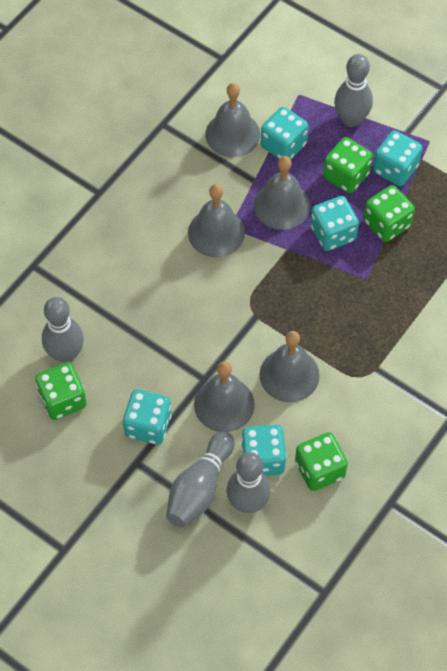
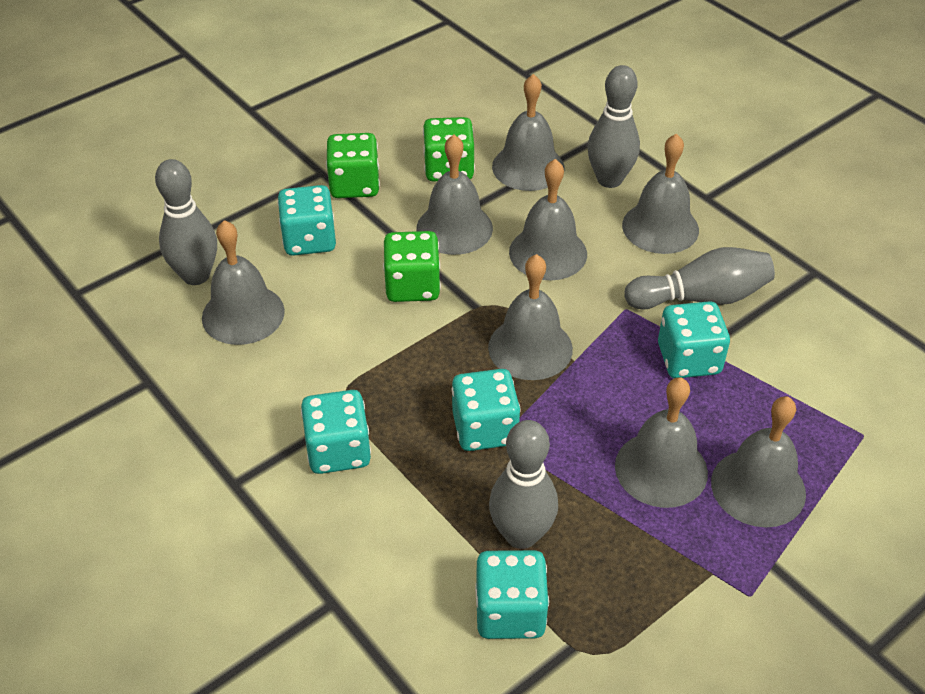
green dice: [35,362,87,420] [295,432,348,491] [323,137,373,193] [363,185,415,242] = 4 -> [326,133,380,198] [383,231,441,302] [423,117,475,181] = 3
grey bell: [188,184,245,257] [194,361,255,432] [205,83,260,157] [254,156,310,230] [260,331,320,402] = 5 -> [202,220,285,345] [417,135,493,255] [488,254,573,380] [492,74,565,191] [509,159,587,280] [615,377,708,508] [622,133,699,254] [711,396,806,527] = 8

